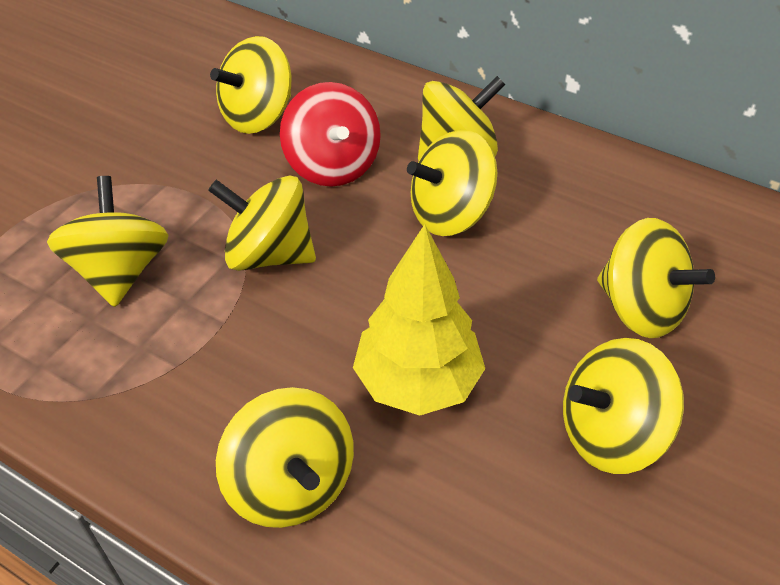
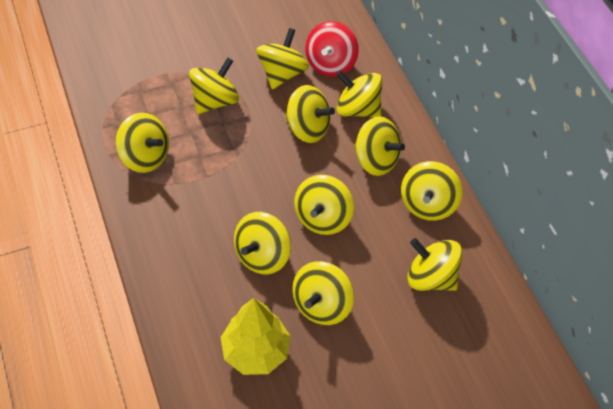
yellow spinning top: [47,176,169,307] [208,175,316,271] [210,36,291,134] [216,387,354,528] [407,130,497,236] [418,76,505,161] [563,338,684,474] [597,218,715,338] = 8 -> [115,113,169,173] [189,58,239,114] [234,212,291,275] [256,28,309,89] [285,85,335,143] [292,261,354,325] [294,175,354,235] [336,70,382,118] [354,116,405,176] [401,161,462,221] [407,238,462,291] = 11

